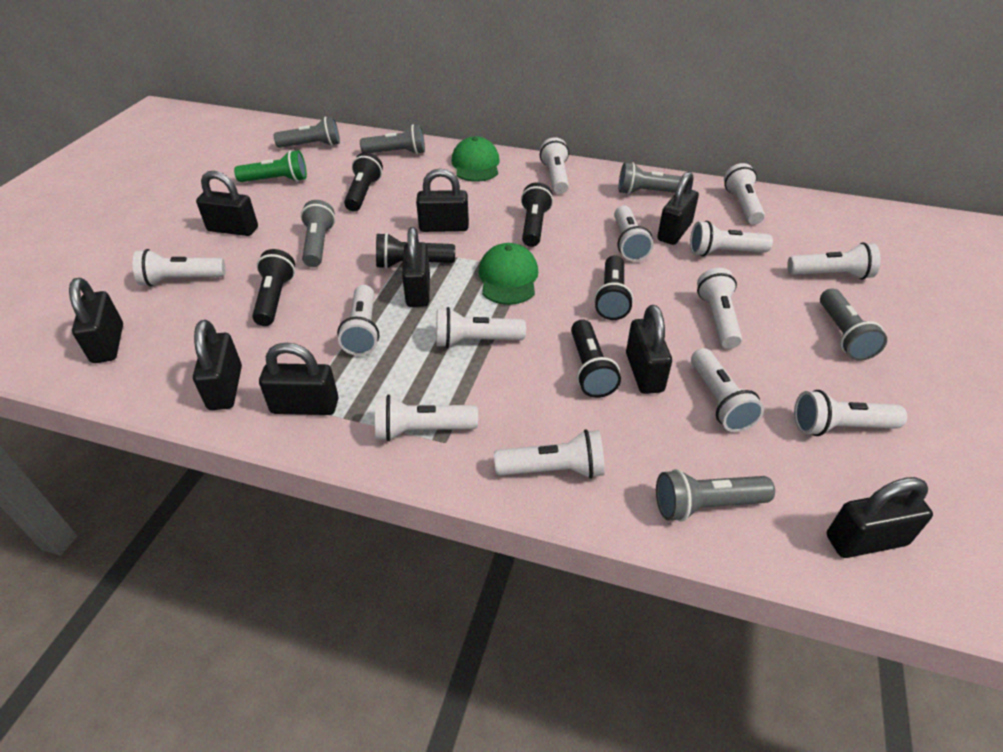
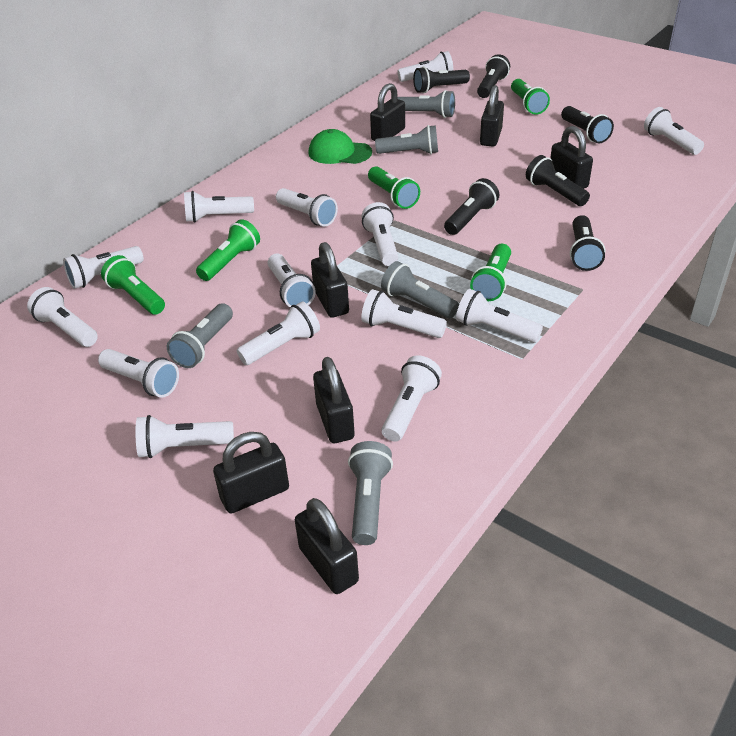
black padlock: [69,278,123,363] [193,320,242,410] [196,171,258,236] [259,343,339,415] [402,227,430,307] [416,169,469,232] [626,305,672,394] [657,171,699,245] [827,477,933,558] = 9 -> [213,432,289,514] [295,498,359,594] [311,242,349,318] [313,357,355,443] [370,83,405,141] [480,85,504,146] [550,126,593,189] = 7
green cap: [451,136,500,182] [479,243,538,305] = 2 -> [309,129,372,164] = 1
green flashlight: [234,150,307,182] = 1 -> [101,255,165,315] [196,219,260,281] [368,166,420,209] [470,244,511,301] [511,79,550,115] = 5
grey flashlight: [274,117,340,148] [301,200,335,267] [360,124,425,154] [619,162,682,195] [656,469,775,522] [820,288,887,361] = 6 -> [167,303,233,368] [348,441,393,545] [375,125,438,154] [381,261,459,318] [398,90,455,118] = 5
white flashlight: [133,249,226,286] [337,285,379,356] [375,394,478,441] [436,307,526,348] [494,429,605,479] [540,137,569,194] [614,206,653,261] [690,221,773,256] [691,348,764,432] [697,268,742,349] [724,163,765,225] [787,242,880,280] [794,390,907,436] = 13 -> [27,287,98,347] [63,246,144,289] [98,349,179,398] [135,415,234,458] [184,191,254,222] [237,301,320,365] [268,254,316,308] [276,188,338,227] [361,289,447,338] [362,202,398,266] [382,355,442,442] [397,51,453,82] [456,289,543,343] [644,107,704,155] = 14

